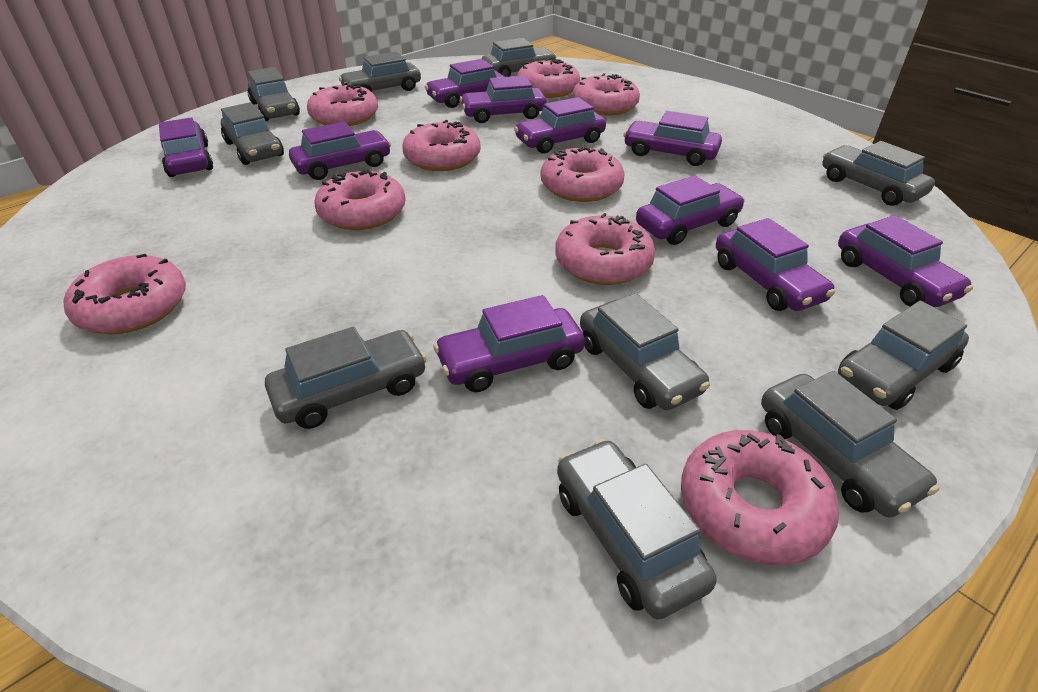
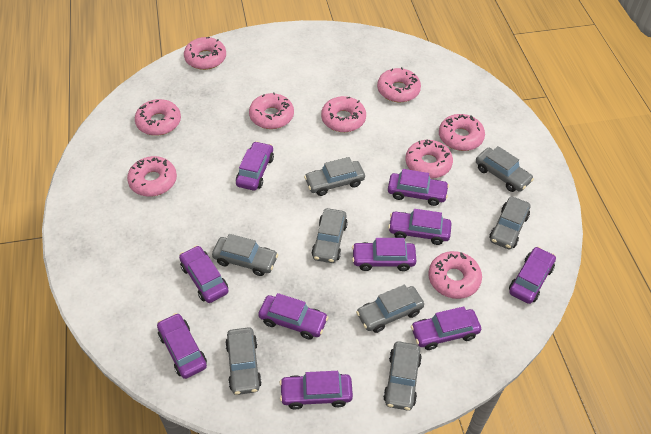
grey car: [221,102,284,165] [247,67,300,121] [265,327,427,429] [339,52,421,92] [482,38,557,77] [557,439,716,619] [580,293,710,410] [761,371,939,517] [822,141,935,206] [838,301,969,410] = 10 -> [212,234,278,276] [225,327,262,395] [304,157,365,196] [312,208,348,263] [356,285,424,333] [383,341,422,411] [476,146,534,192] [489,197,530,249] = 8

